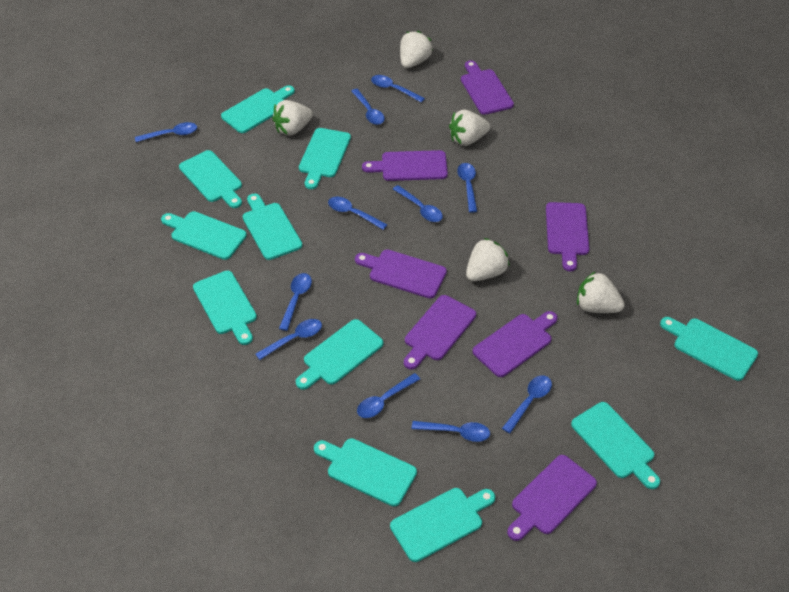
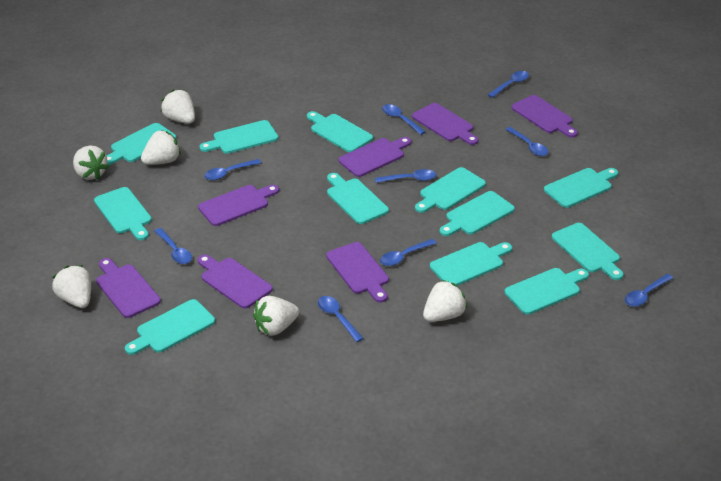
blue spoon: [135,122,197,142] [256,319,322,360] [279,273,312,331] [328,197,388,230] [351,89,385,125] [357,373,420,418] [371,75,425,103] [393,185,443,222] [412,421,490,442] [457,163,477,213] [502,375,552,433] = 11 -> [155,228,192,264] [204,159,261,180] [318,296,364,342] [375,169,436,183] [380,239,437,266] [382,104,426,135] [488,71,529,98] [505,127,548,156] [625,274,673,307] = 9
turquoise cutting board: [161,211,247,260] [179,150,242,208] [193,271,257,345] [221,85,295,133] [242,193,302,260] [296,319,383,390] [299,128,351,189] [314,438,417,507] [390,488,495,562] [571,402,660,489] [660,317,758,381] = 11 -> [94,187,152,240] [106,123,176,165] [125,299,215,355] [200,120,278,154] [307,111,373,152] [327,173,389,224] [415,167,486,213] [430,242,512,286] [440,191,515,236] [505,268,589,315] [544,168,618,208] [552,223,624,280] = 12
white strawberry: [272,100,313,136] [400,31,433,68] [449,110,490,146] [466,238,510,281] [577,271,625,313] = 5 -> [52,265,91,308] [73,146,109,180] [141,130,181,165] [161,89,195,124] [253,296,299,336] [423,280,467,322] = 6

